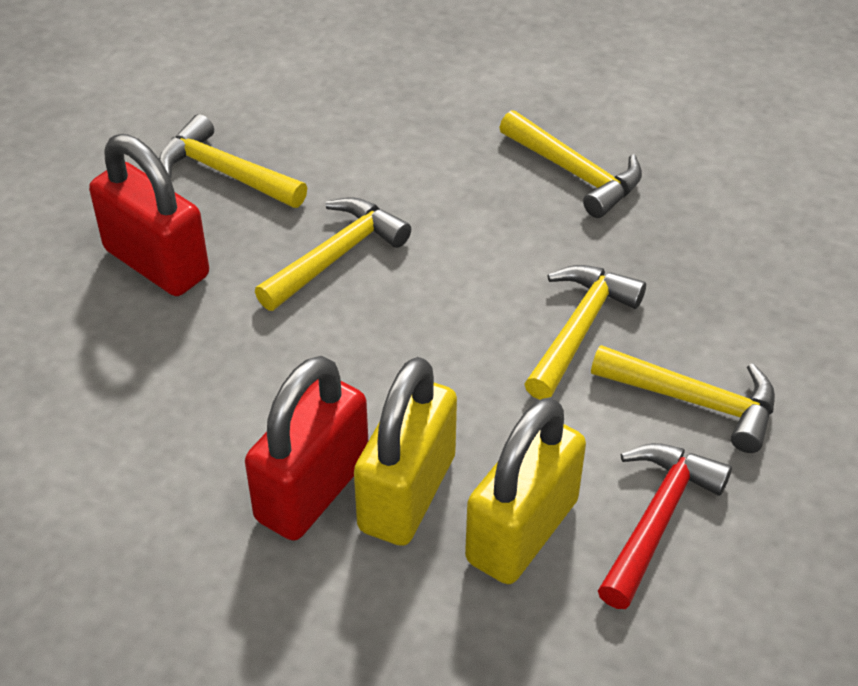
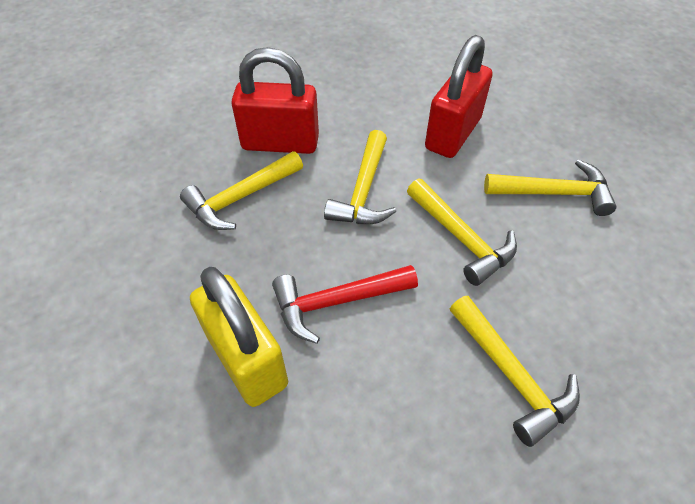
yellow padlock: [354,357,457,546] [465,397,586,584] = 2 -> [190,267,288,407] = 1

